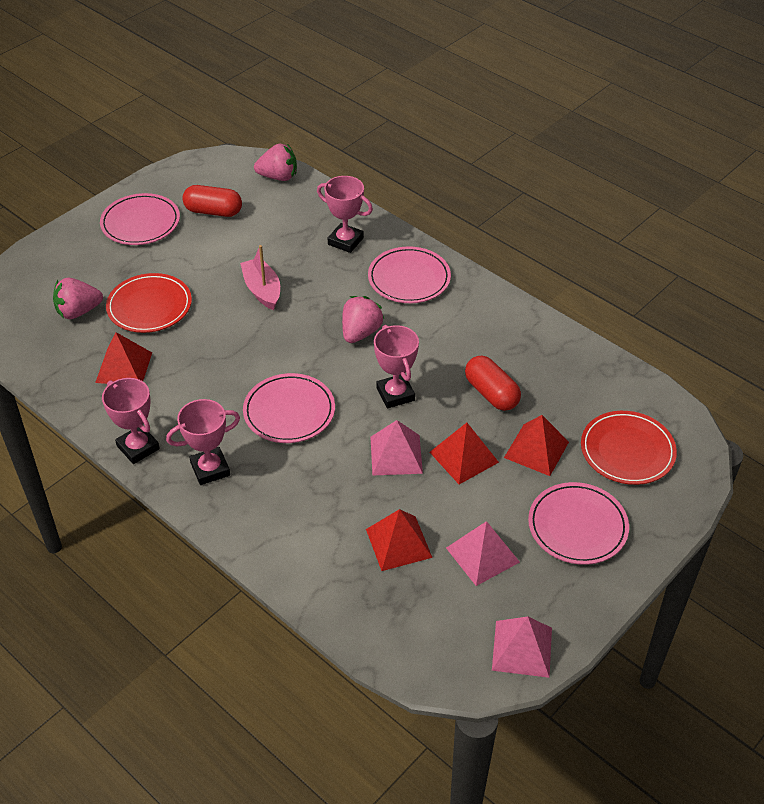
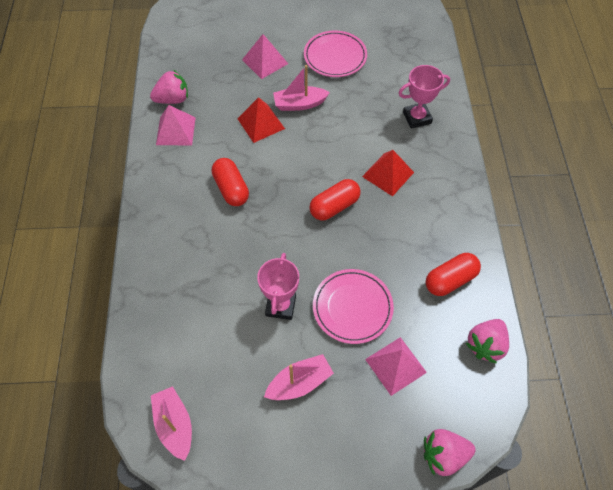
pink boat: [240,245,280,310] = 1 -> [151,386,192,461] [264,354,334,400] [273,65,330,111] = 3
pink plate: [100,193,180,245] [243,373,335,443] [368,246,451,303] [528,482,629,565] = 4 -> [304,30,367,77] [313,269,394,344] = 2
pink trophy: [102,378,160,464] [166,399,240,485] [317,176,373,253] [374,325,419,408] = 4 -> [257,253,299,320] [399,65,450,129] = 2
red capsule: [182,185,242,217] [465,356,521,411] = 2 -> [211,158,249,206] [309,179,361,221] [426,253,481,296] = 3
red plate: [106,273,192,333] [581,411,677,485] = 2 -> none = 0
red pyramid: [95,332,152,384] [366,509,433,571] [430,423,499,484] [504,415,569,476] = 4 -> [237,97,285,143] [362,150,414,197] = 2

